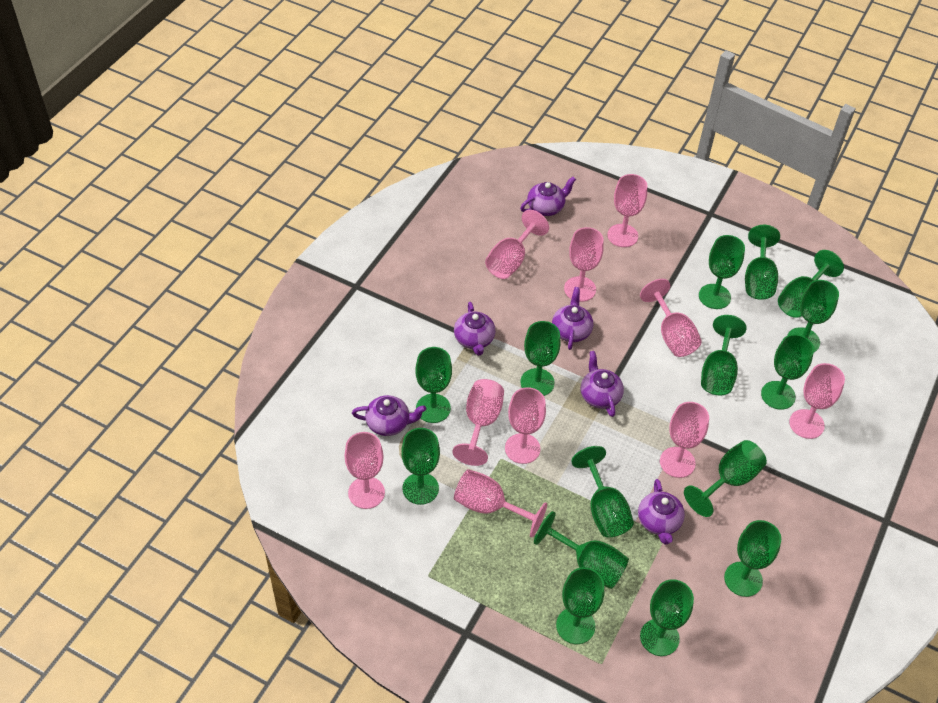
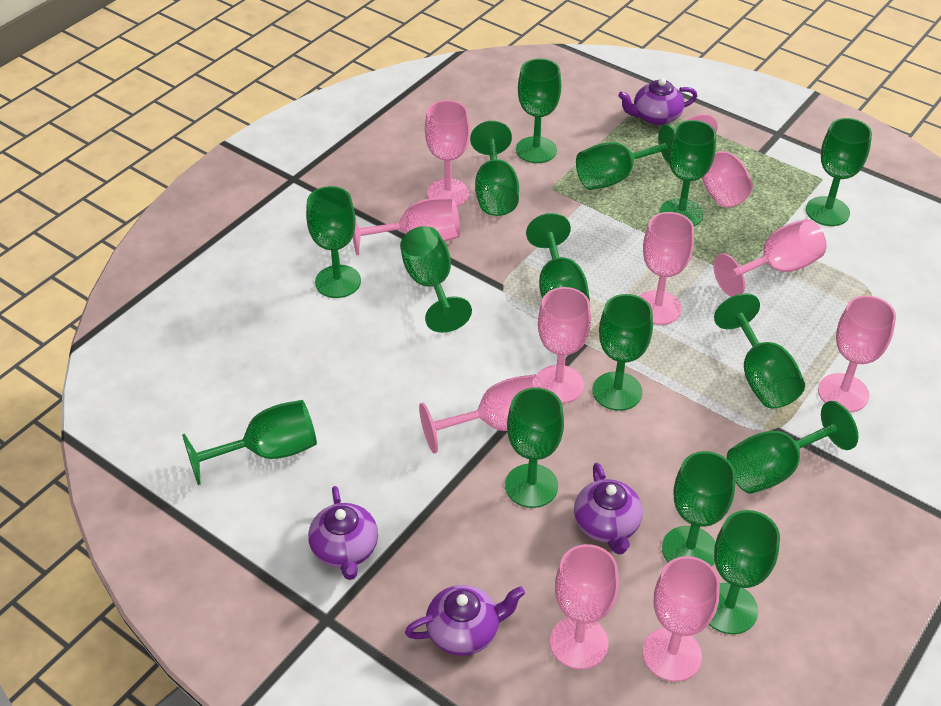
purple teapot: [352,395,426,436] [454,302,496,356] [520,177,576,216] [552,287,593,350] [581,351,624,417] [638,479,685,544] = 6 -> [308,486,378,580] [405,585,525,656] [574,463,643,555] [618,78,697,125] = 4

